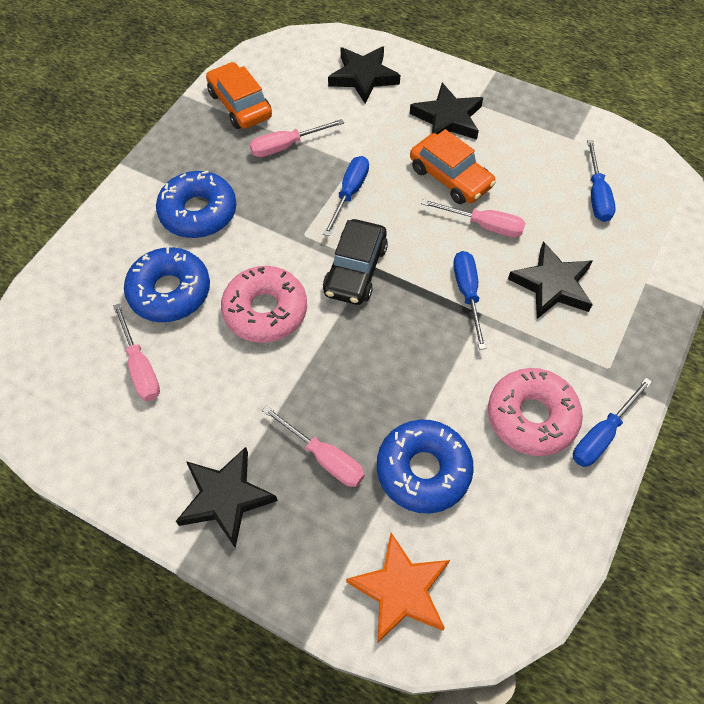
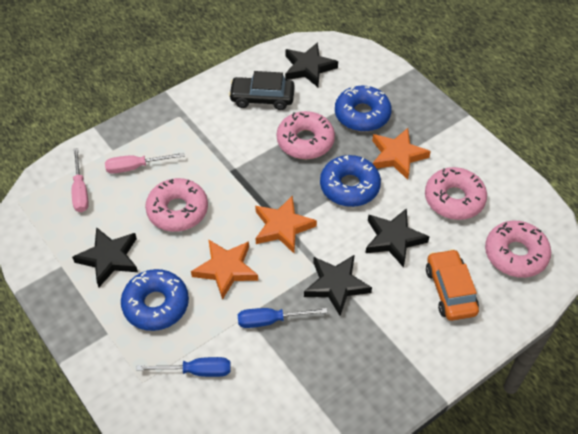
blue screwdriver: [323,156,369,236] [453,251,486,350] [573,378,652,467] [587,140,616,222] = 4 -> [136,357,231,377] [238,308,327,328] = 2
orange car: [206,62,272,129] [410,129,496,204] = 2 -> [426,249,479,321] = 1
orange star: [346,533,450,642] = 1 -> [191,239,258,300] [255,196,317,253] [372,128,431,180] = 3
pink donut: [221,266,307,343] [488,368,583,456] = 2 -> [145,178,208,232] [277,111,335,159] [425,167,487,220] [485,221,551,278] = 4
pink screwdriver: [113,303,160,401] [250,119,344,157] [262,406,365,487] [421,199,526,237] = 4 -> [72,148,89,212] [105,153,184,174] = 2

